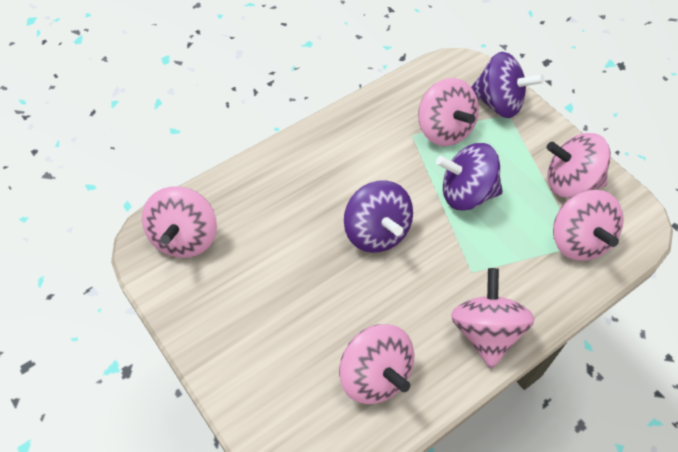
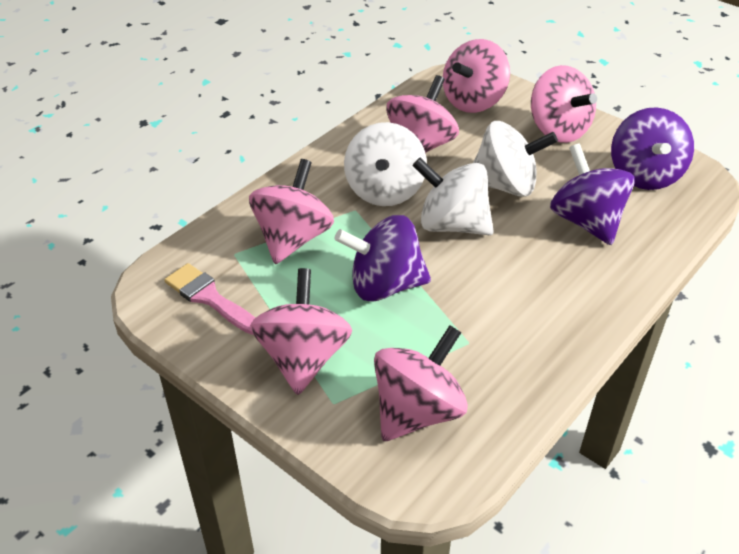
pink brush: none = 0 -> [164,263,255,335] = 1
white spinning top: none = 0 -> [344,122,427,206] [412,158,494,235] [473,121,558,197] = 3

